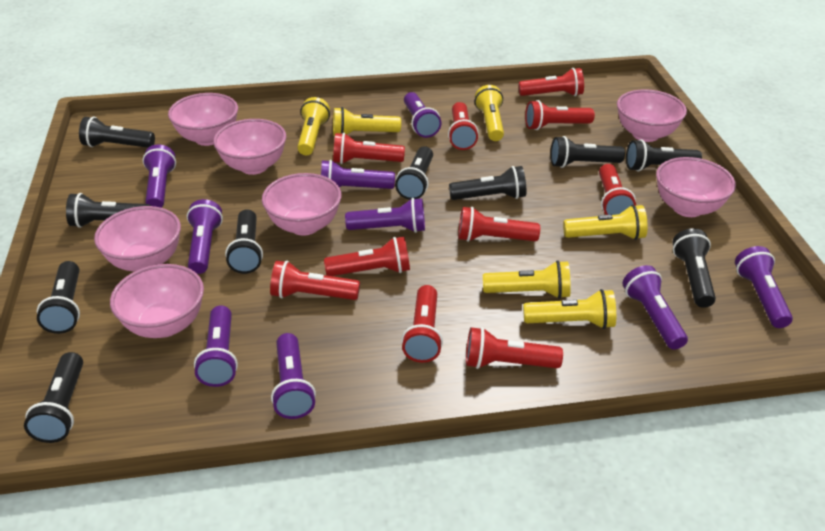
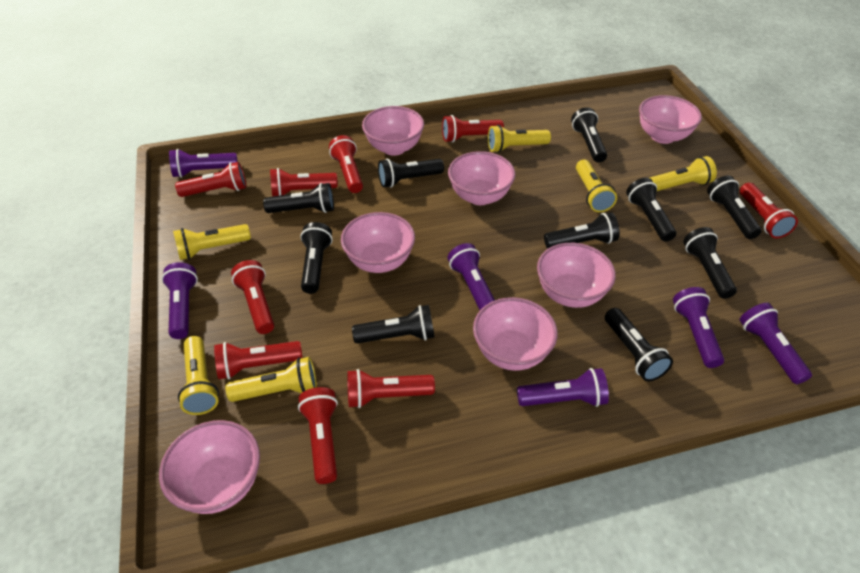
purple flashlight: [143,145,176,208] [187,199,223,274] [194,305,238,387] [271,333,316,419] [321,160,395,189] [345,198,425,233] [404,92,441,138] [622,265,688,350] [735,246,793,328] = 9 -> [162,262,198,339] [169,149,238,178] [447,243,495,310] [517,368,609,407] [673,287,724,368] [740,303,812,384] = 6
red flashlight: [270,260,360,300] [324,237,410,276] [333,133,405,164] [401,285,443,363] [448,102,479,150] [458,207,540,242] [466,327,563,369] [518,68,584,96] [525,100,595,130] [599,164,636,215] = 10 -> [175,162,246,197] [214,341,302,379] [231,260,274,334] [270,168,338,197] [298,387,338,484] [329,135,363,193] [347,369,435,408] [442,115,504,143] [740,183,798,238] = 9

